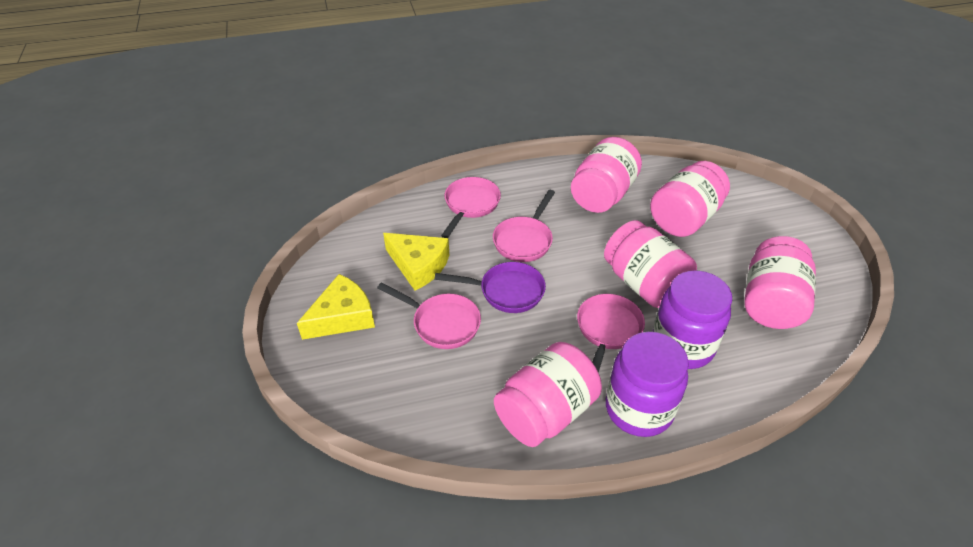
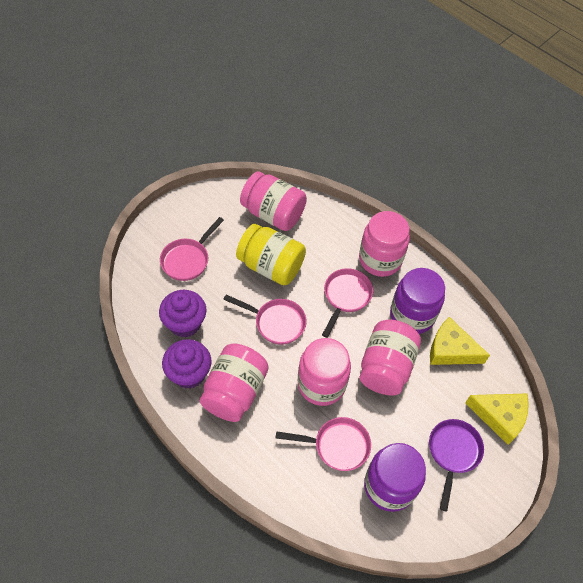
purple cupcake: none = 0 -> [159,290,207,338] [162,339,212,389] = 2
yellow jar: none = 0 -> [236,224,306,285] = 1

